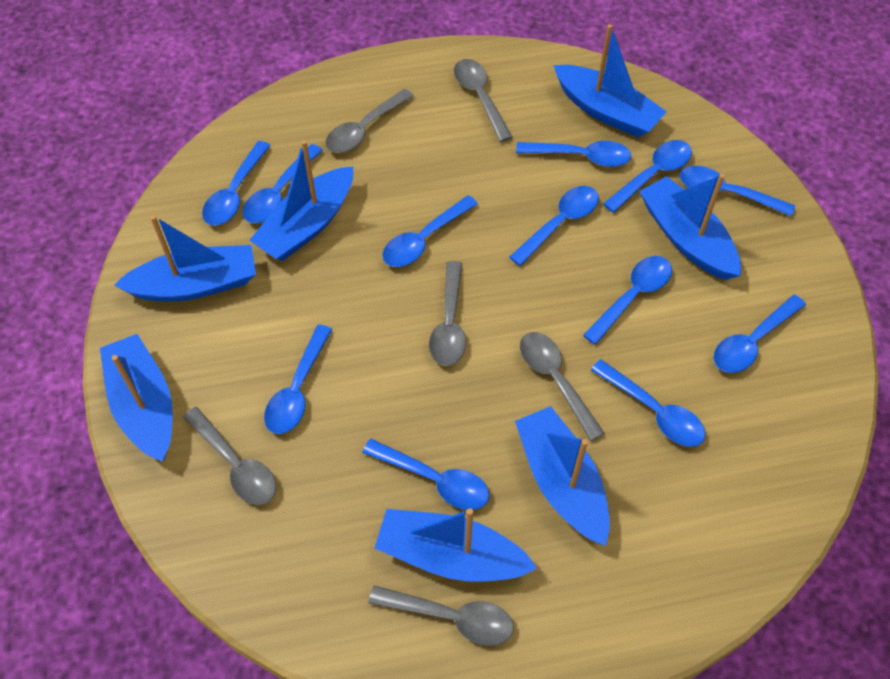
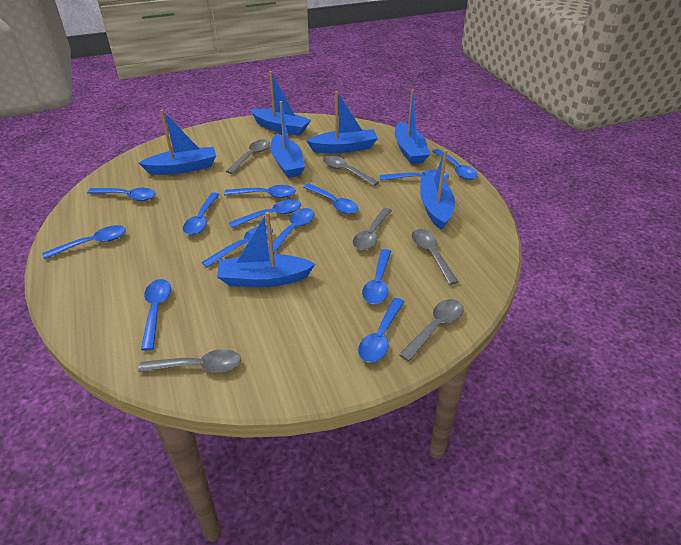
blue spoon: [202,141,271,226] [243,144,323,223] [264,324,333,434] [362,439,489,510] [382,195,478,267] [509,186,599,266] [516,141,631,167] [583,256,672,345] [591,359,705,447] [603,140,692,213] [680,166,795,217] [713,295,806,373] = 12 -> [42,225,126,259] [87,188,156,201] [141,279,171,351] [183,193,220,235] [202,226,273,268] [224,185,296,198] [229,199,301,228] [268,208,314,254] [303,183,359,214] [358,298,405,363] [362,249,391,304] [380,170,449,180] [432,149,478,180] = 13

